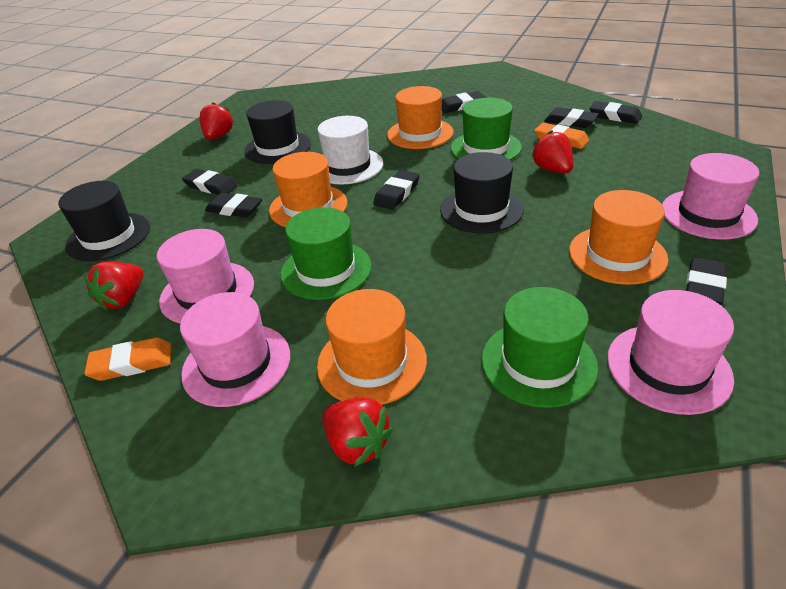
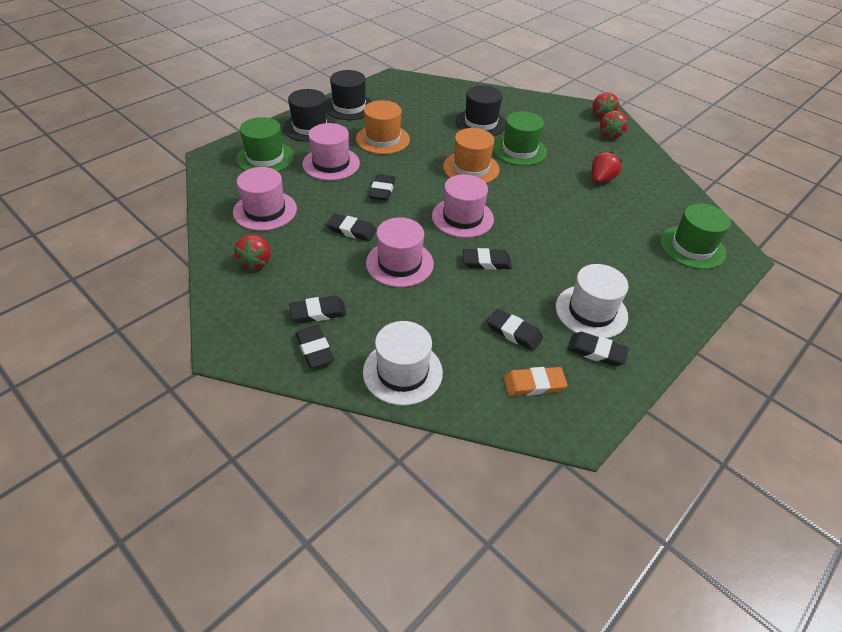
orange eraser: [84,337,172,381] [534,123,589,149] = 2 -> [504,367,567,396] = 1
orange hat: [269,152,347,227] [317,289,427,405] [387,86,453,149] [569,190,669,285] = 4 -> [356,100,410,154] [443,128,500,183] = 2
white hat: [318,116,383,185] = 1 -> [363,321,443,406] [556,264,629,338] = 2

